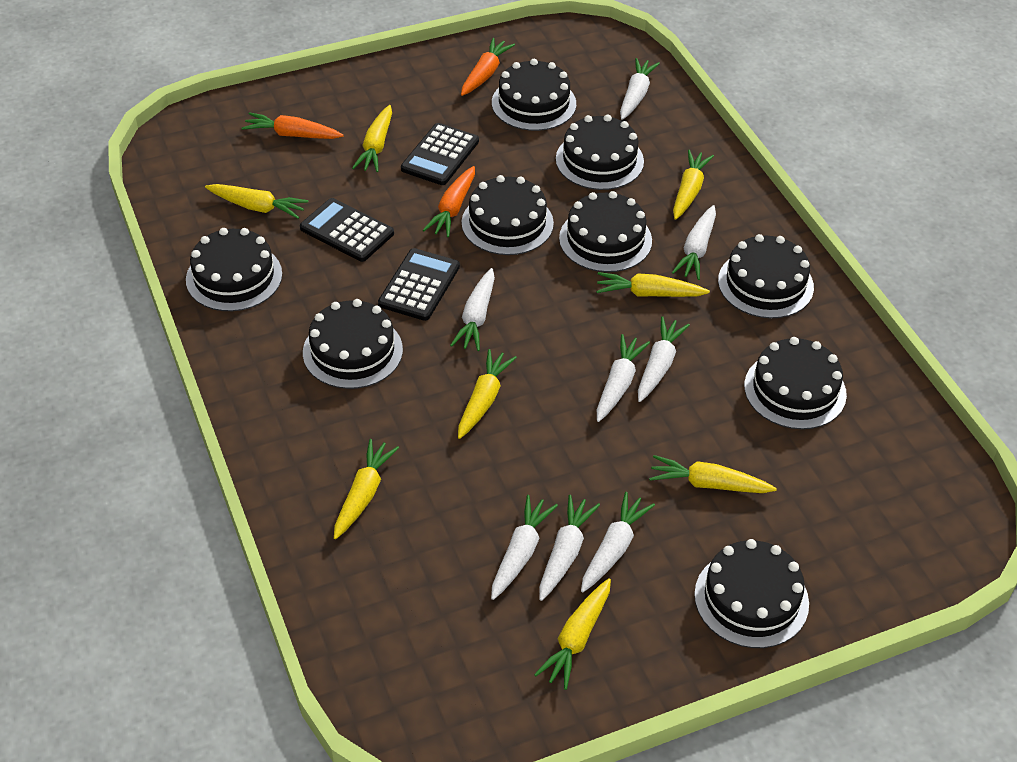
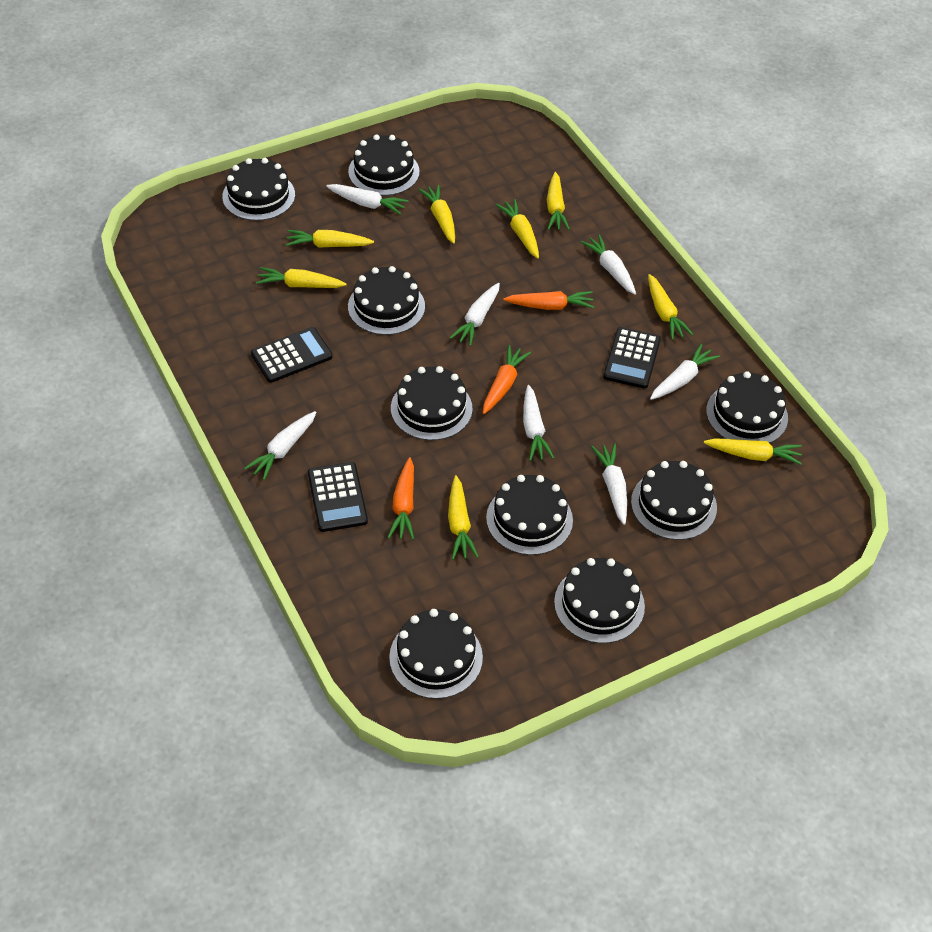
white carrot: [450,268,495,351] [491,495,558,600] [539,495,600,601] [581,492,655,592] [597,334,650,422] [620,58,660,120] [638,316,690,402] [672,205,716,280] = 8 -> [244,411,317,480] [326,184,408,215] [450,283,500,346] [523,385,554,461] [581,235,636,295] [591,443,627,525] [650,344,720,400] = 7

